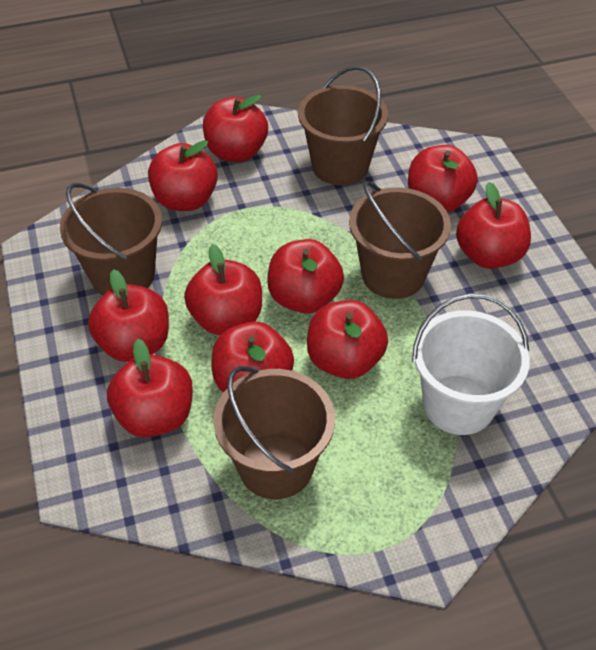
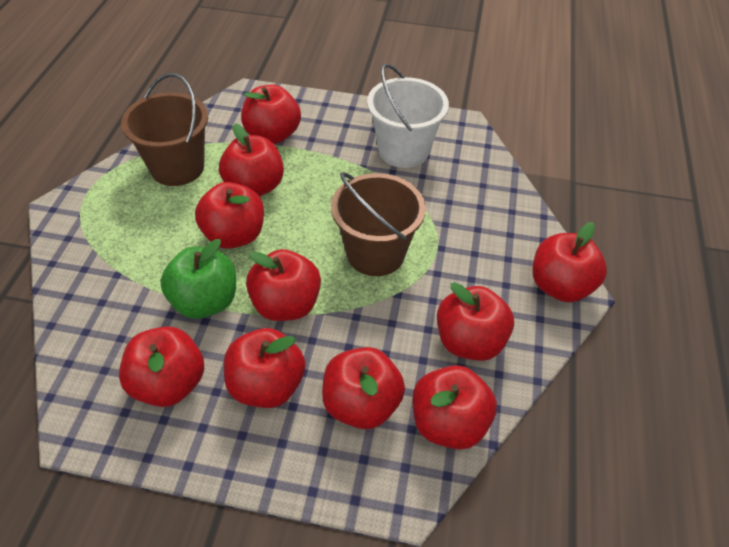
brown bucket: [60,183,162,295] [213,366,335,499] [298,66,388,185] [349,181,451,299] = 4 -> [121,73,208,186] [331,172,426,276] = 2
green apple: none = 0 -> [160,239,236,319] = 1

